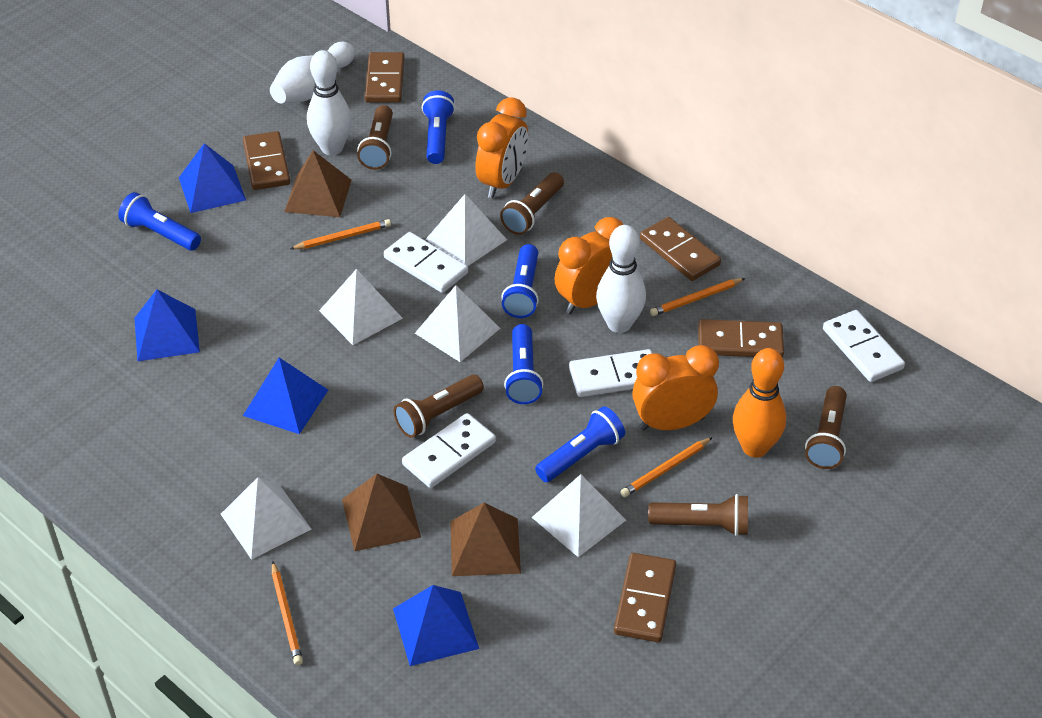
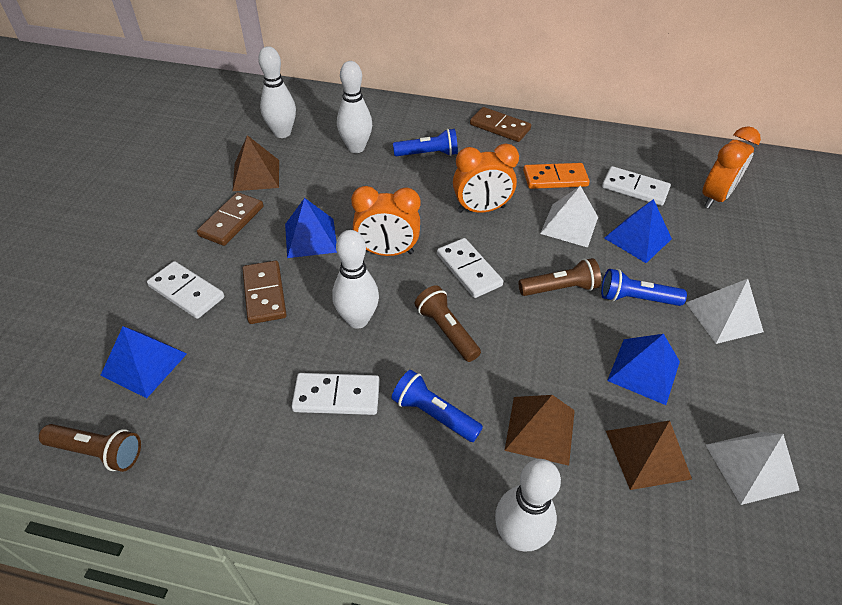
blue flashlight: [118,192,201,251] [422,90,455,164] [501,244,539,318] [504,324,543,404] [535,406,625,482] = 5 -> [391,370,483,442] [393,129,458,156] [601,269,687,306] = 3
brown domino: [243,131,290,190] [365,52,405,103] [614,553,676,642] [640,217,721,281] [698,319,784,357] = 5 -> [197,192,264,246] [243,260,287,324] [470,107,531,142] = 3
brown flashlight: [357,105,393,170] [394,374,484,438] [500,172,564,235] [648,494,748,536] [805,386,847,469] = 5 -> [39,424,141,472] [415,285,481,362] [518,258,601,296] = 3
orange bowling pin: [733,348,786,458] = 1 -> none = 0
orange domino: none = 0 -> [523,163,590,189] = 1
orange pencil: [272,561,303,665] [290,219,391,249] [620,437,713,497] [650,278,745,316] = 4 -> none = 0
white bowling pin: [270,42,355,103] [307,50,352,155] [596,225,646,333] = 3 -> [258,46,296,138] [332,230,379,329] [337,61,372,153] [495,459,561,551] = 4
white pyramid: [221,477,312,560] [319,269,403,345] [415,285,500,362] [426,194,507,266] [532,474,626,557] = 5 -> [540,186,598,247] [686,279,764,344] [706,432,799,505] = 3

